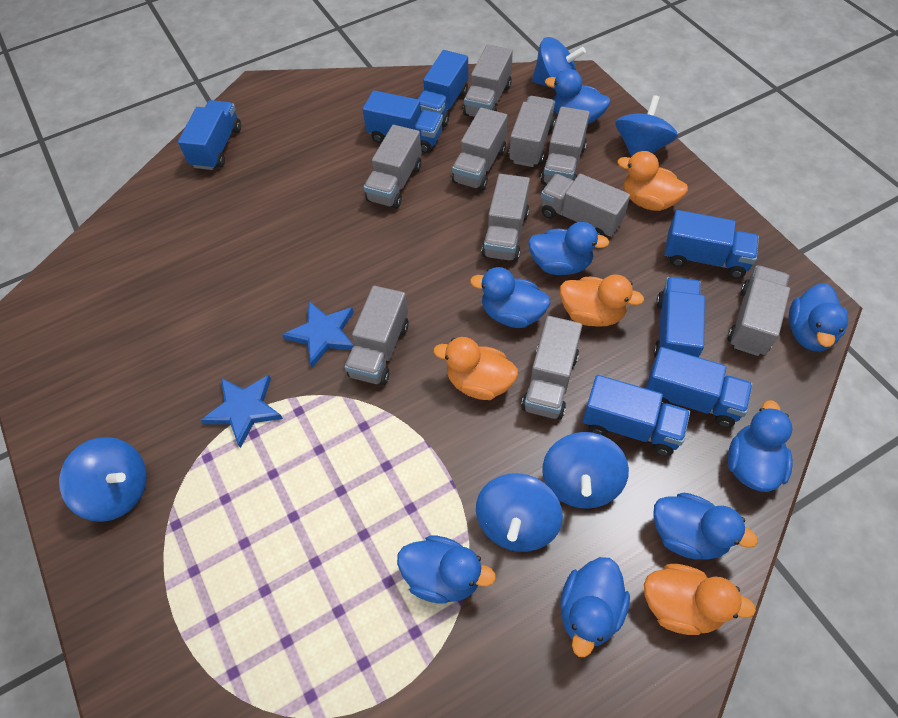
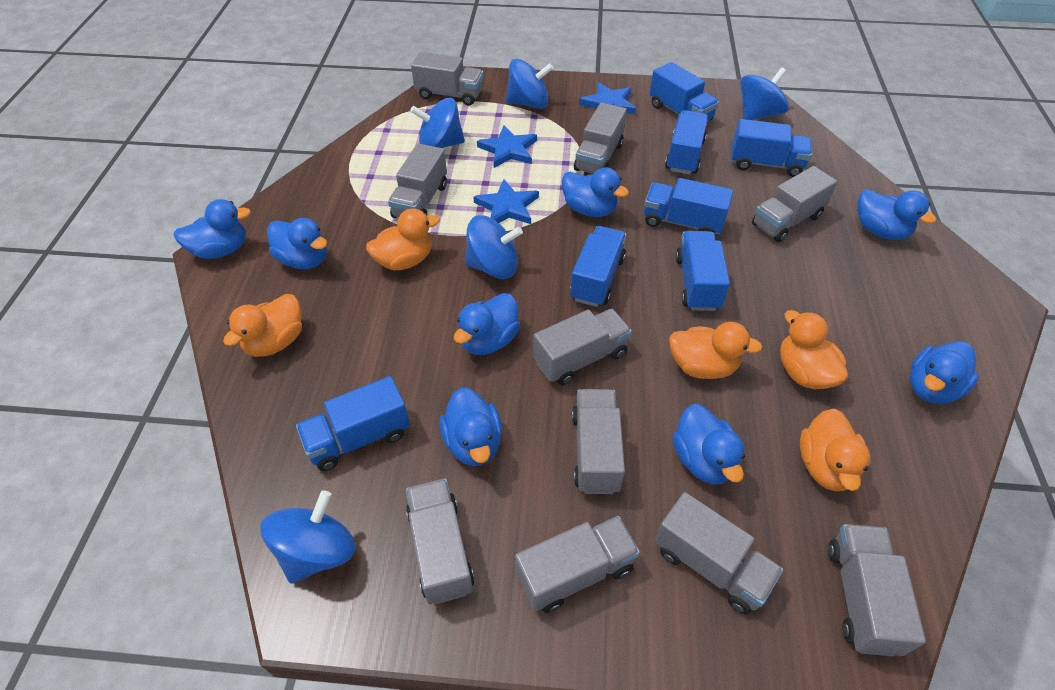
blue star: [201,375,283,448] [282,301,354,367] = 2 -> [473,179,539,224] [477,125,537,168] [579,82,636,114] = 3
orange duck: [433,337,518,400] [560,274,644,327] [617,151,688,211] [644,564,756,635] = 4 -> [223,294,302,357] [366,208,440,270] [669,322,763,379] [780,310,848,389] [800,409,870,492] = 5

